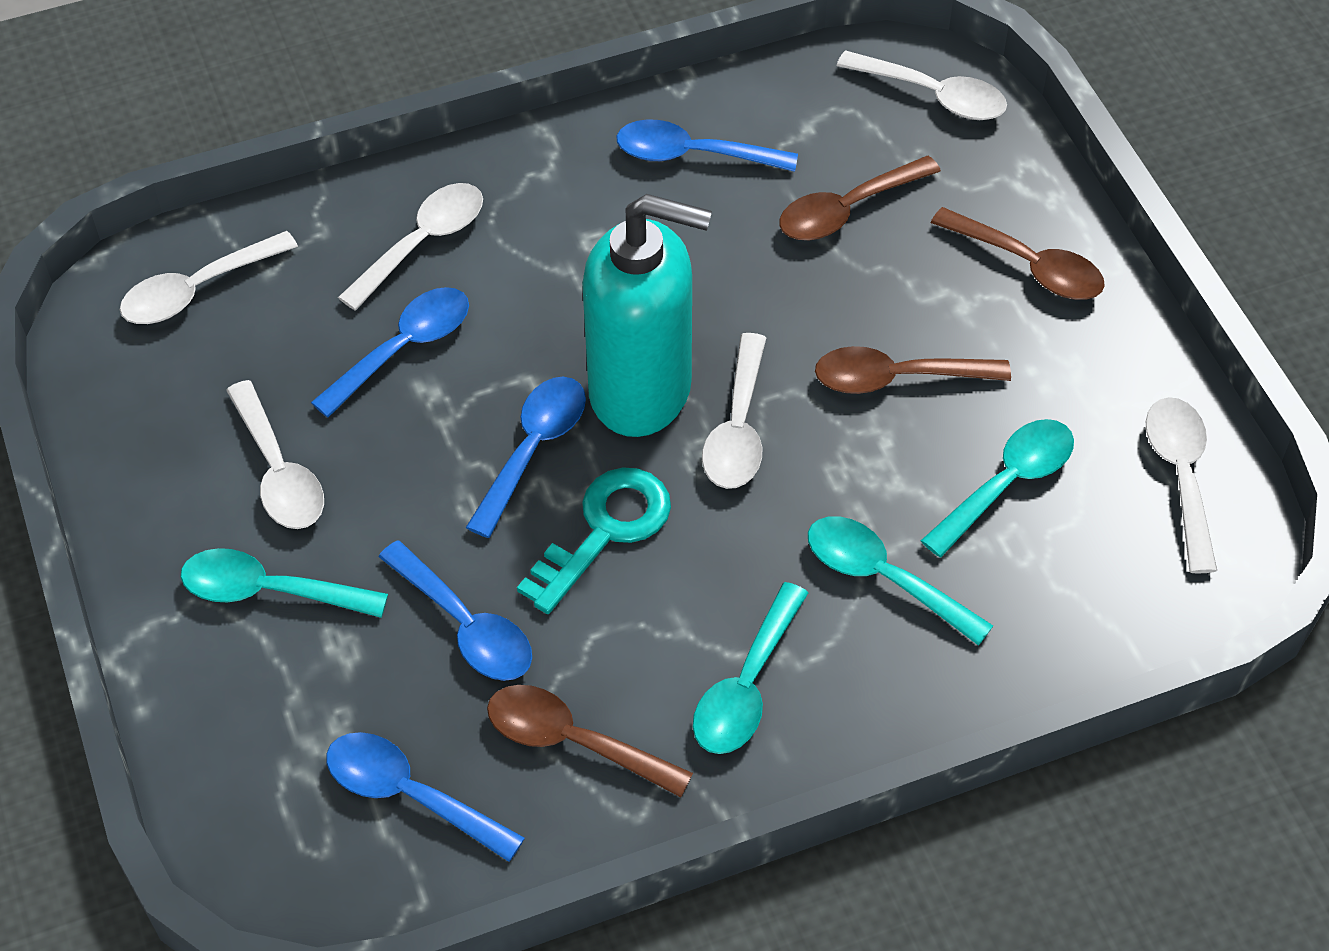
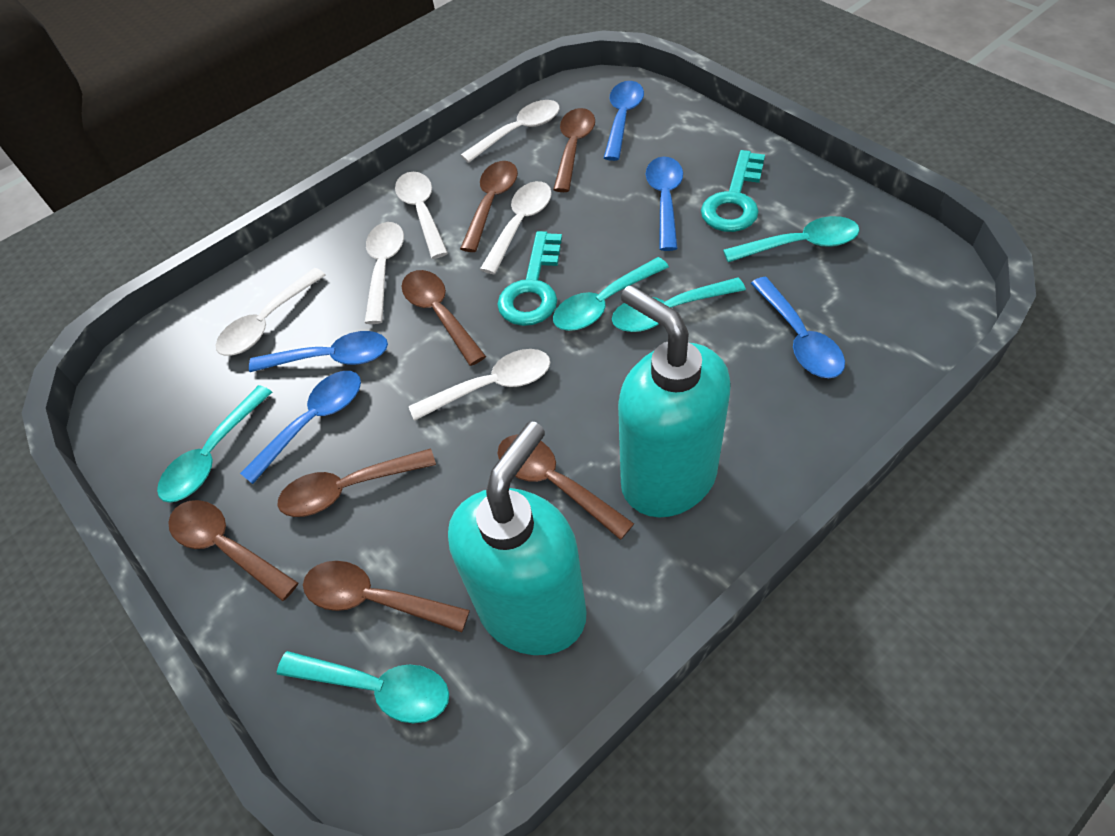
brown spoon: [487,685,693,797] [779,156,941,240] [815,346,1011,394] [931,207,1105,300] = 4 -> [168,500,298,601] [277,448,436,517] [303,561,470,633] [401,270,486,366] [460,161,518,252] [498,435,634,540] [553,108,595,192] = 7
turquoise key: [517,468,671,614] = 1 -> [497,231,562,326] [701,150,765,232] = 2
turquoise soap dispenser: [582,194,712,437] = 1 -> [448,421,587,655] [618,285,731,517] = 2
turquoise spoon: [181,548,388,618] [693,582,808,754] [808,516,993,646] [921,419,1074,557] = 4 -> [157,385,272,503] [277,651,449,723] [553,257,669,331] [612,278,746,332] [723,216,860,262] = 5

